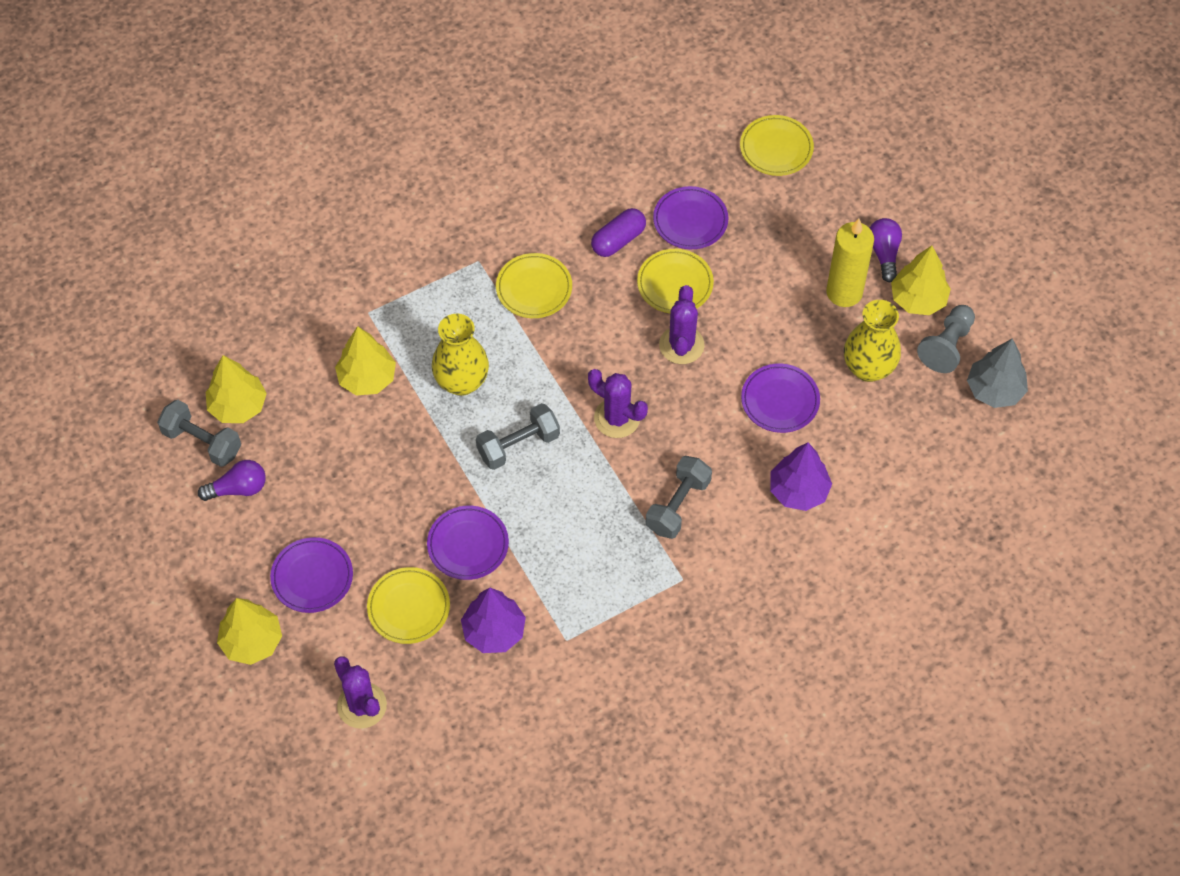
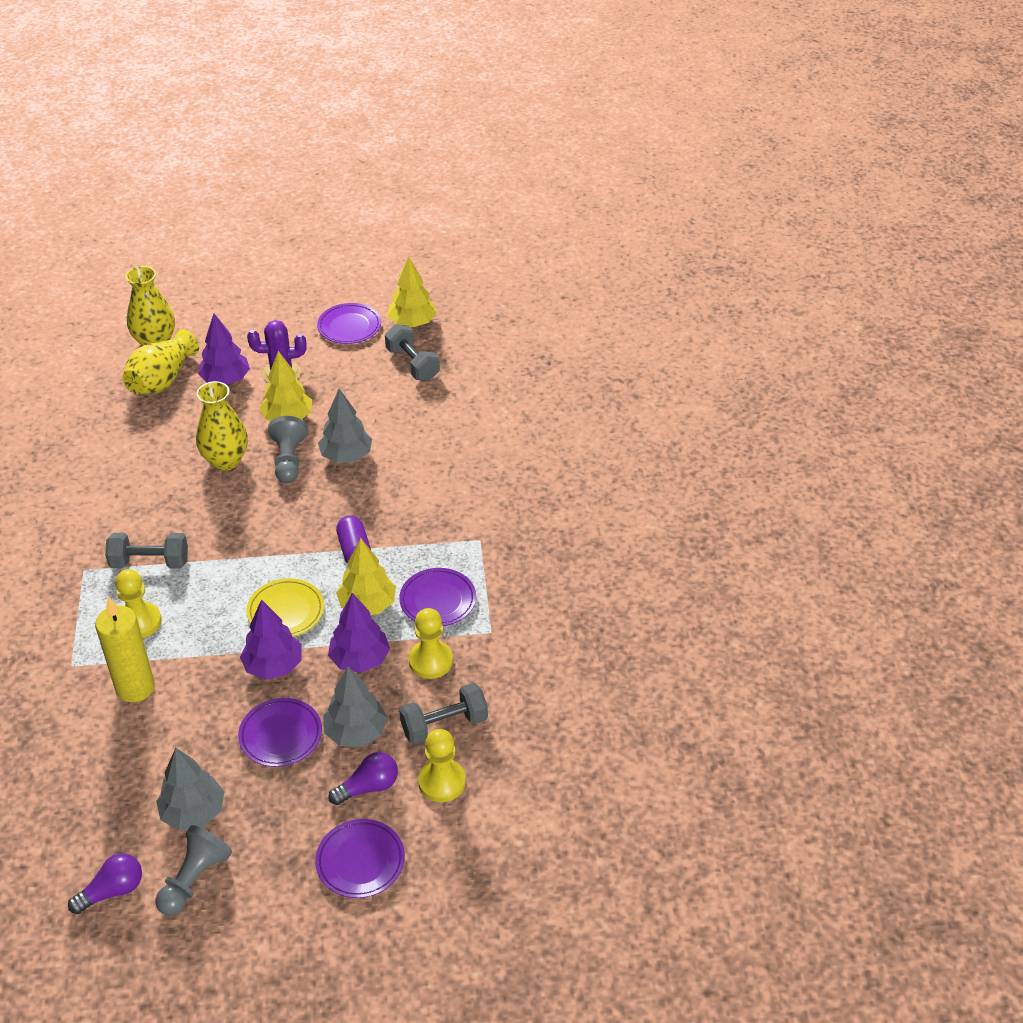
grey pawn: [917,305,975,373] = 1 -> [155,825,232,915] [268,416,307,483] = 2
grey tree: [967,338,1028,408] = 1 -> [156,748,225,831] [318,389,372,463] [323,667,387,747] = 3
purple cactus: [334,656,387,729] [588,369,648,438] [659,285,705,364] = 3 -> [247,320,306,383] = 1
purple tree: [461,588,526,653] [770,443,832,511] = 2 -> [198,313,250,385] [240,599,302,680] [328,593,390,673] = 3
yellow pawn: none = 0 -> [115,569,162,638] [409,608,453,679] [418,729,466,802] = 3
yellow plate: [367,567,450,644] [496,253,572,318] [637,249,714,313] [740,115,814,176] = 4 -> [246,578,324,637] = 1
yellow tree: [206,355,267,423] [217,598,282,665] [335,326,396,395] [891,246,951,315] = 4 -> [259,351,312,421] [336,538,396,615] [387,256,437,327] = 3
yellow vase: [432,314,489,396] [844,300,901,382] = 2 -> [122,329,199,394] [125,266,175,346] [196,381,248,470] = 3

